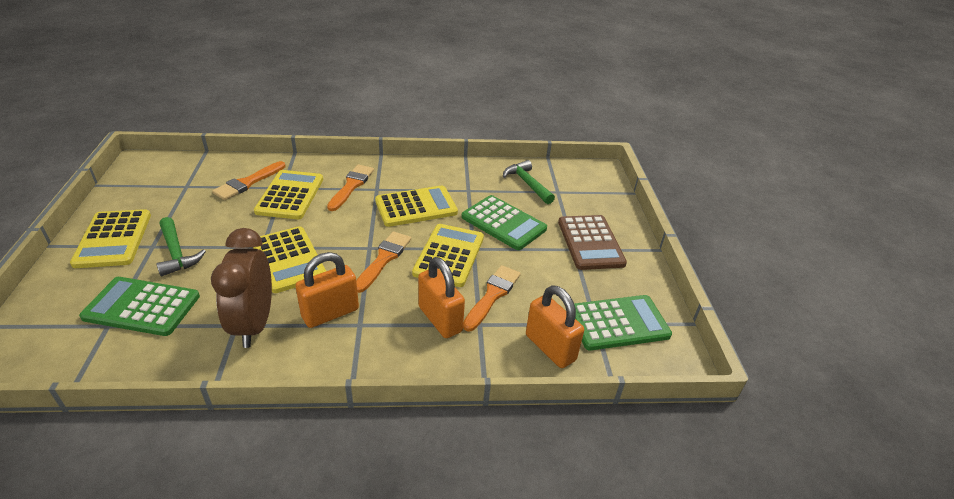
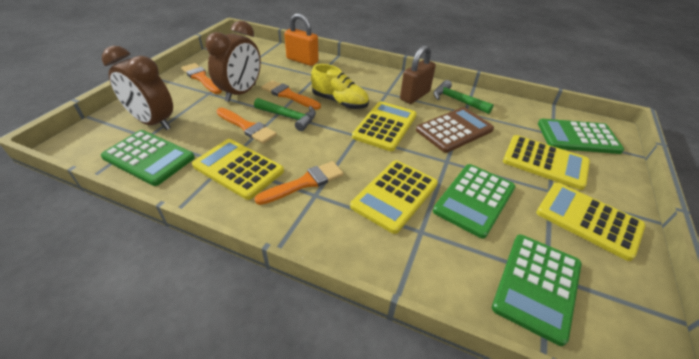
brown clock: [211,228,272,348] = 1 -> [102,46,173,130] [206,21,261,102] = 2
brown padlock: none = 0 -> [400,45,436,104] = 1
green calculator: [79,277,200,336] [462,195,547,250] [574,295,672,351] = 3 -> [101,130,195,186] [433,164,516,239] [492,234,581,346] [538,119,624,154] = 4
orange padlock: [295,252,359,328] [418,257,465,338] [526,285,584,368] = 3 -> [284,13,319,66] = 1
yellow shoe: none = 0 -> [311,64,369,109] = 1

